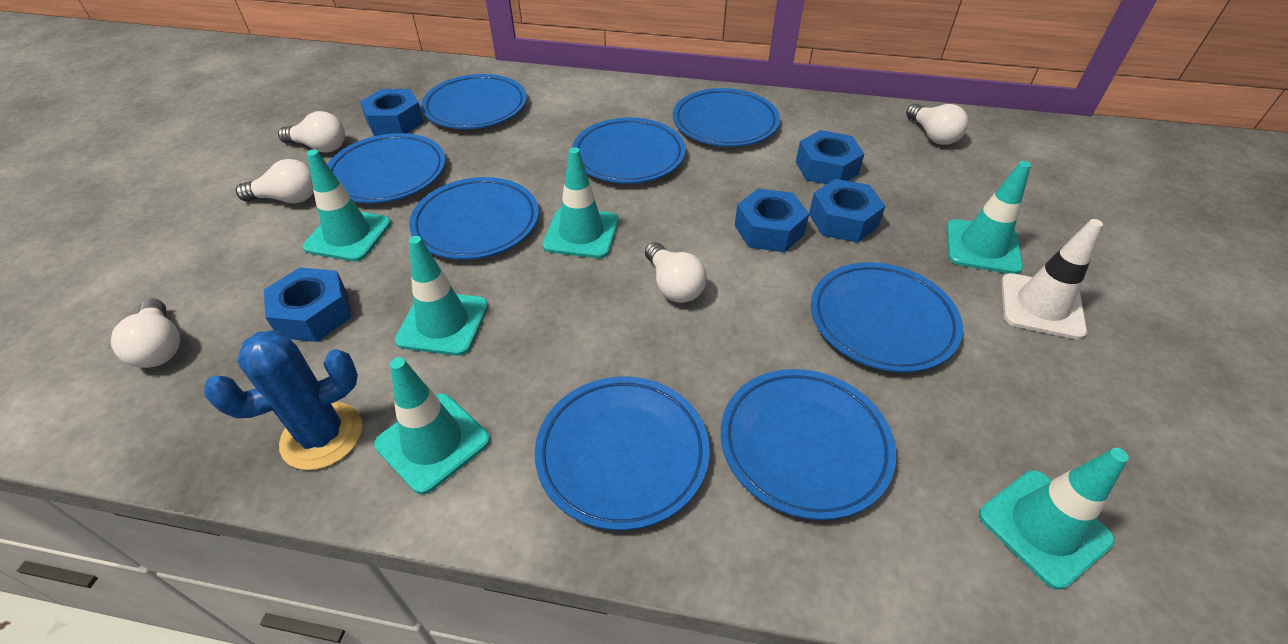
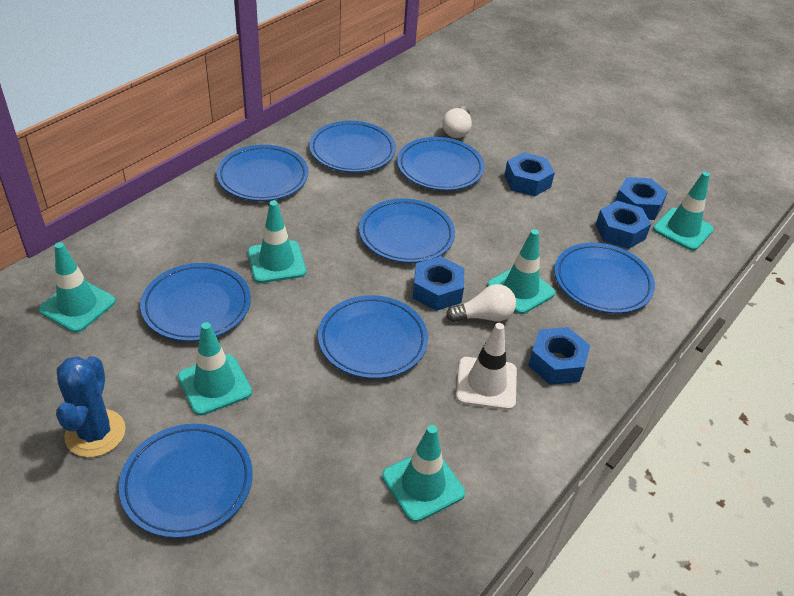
white light bulb: [111,298,180,368] [236,159,314,203] [278,111,345,153] [645,242,707,303] [906,104,968,145] = 5 -> [442,106,472,138] [446,284,516,322] = 2

